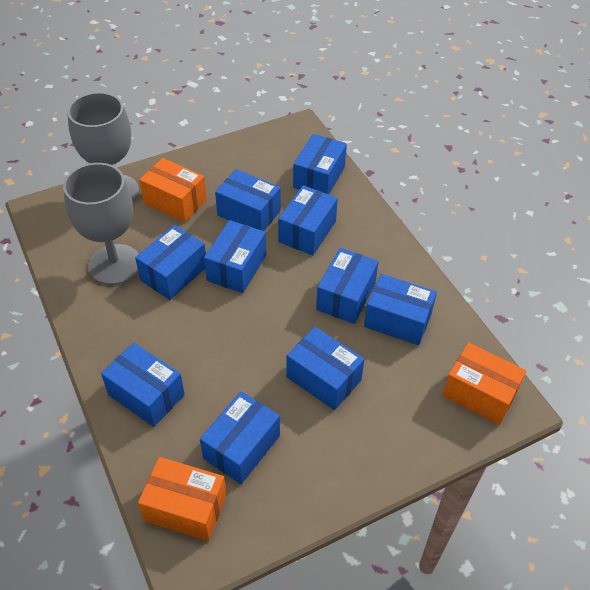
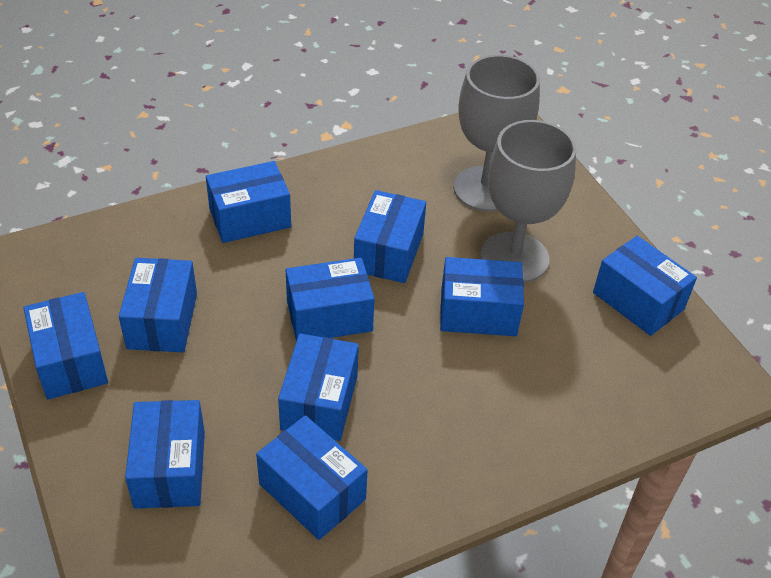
orange box: [138,457,227,541] [139,158,207,222] [442,342,526,425] = 3 -> none = 0

